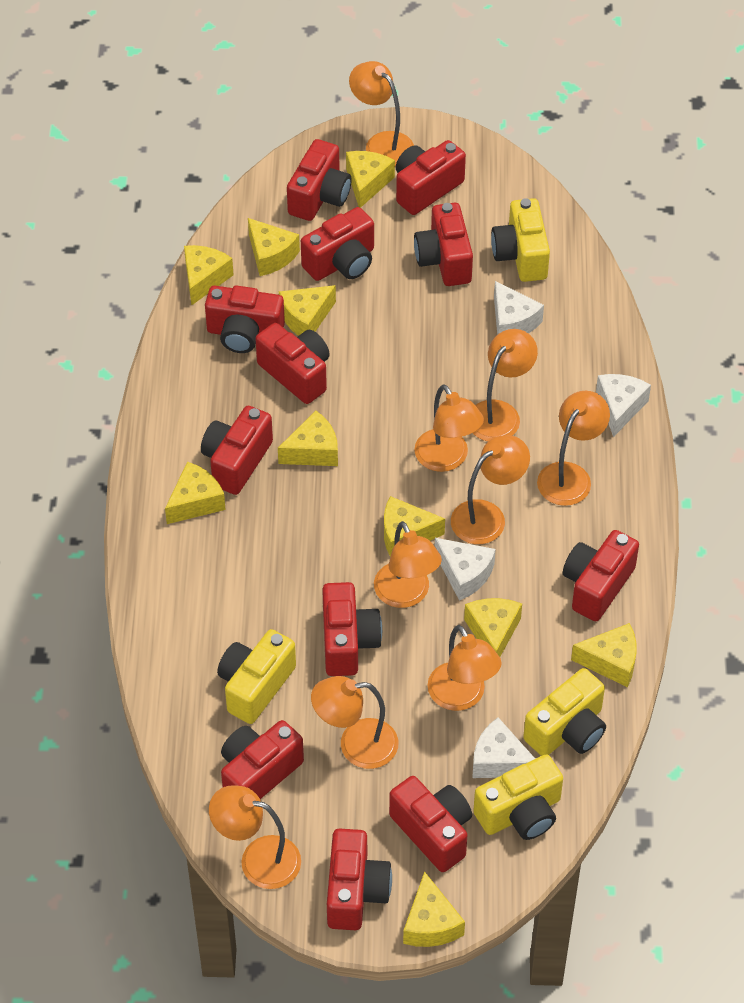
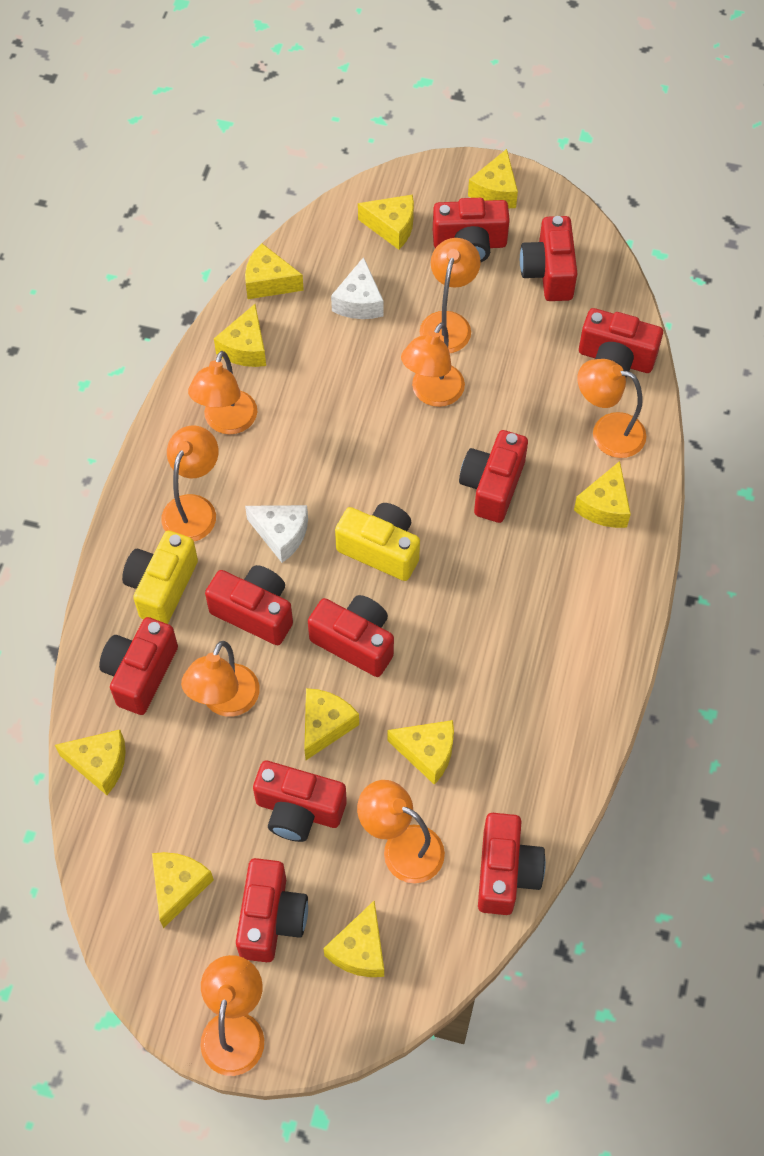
orange lamp: [209,785,301,889] [311,676,398,769] [349,61,414,167] [374,521,442,608] [414,384,484,472] [428,625,502,711] [451,435,530,544] [473,329,538,441] [537,391,610,506] = 9 -> [161,426,219,541] [181,641,260,717] [188,351,257,434] [200,955,264,1076] [357,780,445,883] [401,322,465,407] [420,238,481,353] [577,359,646,458] = 8
red camera: [201,406,273,495] [205,286,285,353] [221,720,304,799] [255,323,330,404] [287,139,352,221] [301,207,374,281] [322,582,382,676] [327,829,392,930] [389,776,472,872] [396,140,466,215] [414,203,473,286] [563,530,639,621] = 12 -> [99,617,178,715] [205,565,293,645] [236,858,308,962] [253,761,347,842] [308,595,394,677] [433,198,510,262] [459,430,528,523] [478,813,546,915] [520,216,578,301] [579,308,663,377] = 10
white cheese: [435,538,496,601] [472,717,535,778] [494,281,544,335] [596,374,651,437] = 4 -> [245,505,308,563] [331,257,384,319] = 2
yellow camera: [217,629,296,724] [473,754,563,840] [491,198,550,282] [523,668,606,756] = 4 -> [122,531,198,624] [335,503,420,581] = 2

